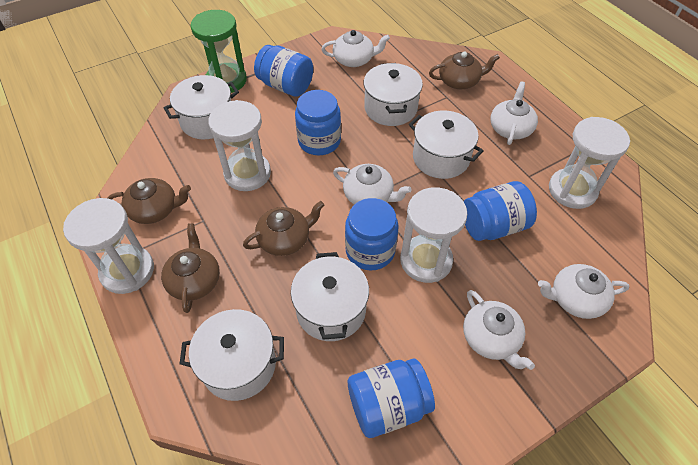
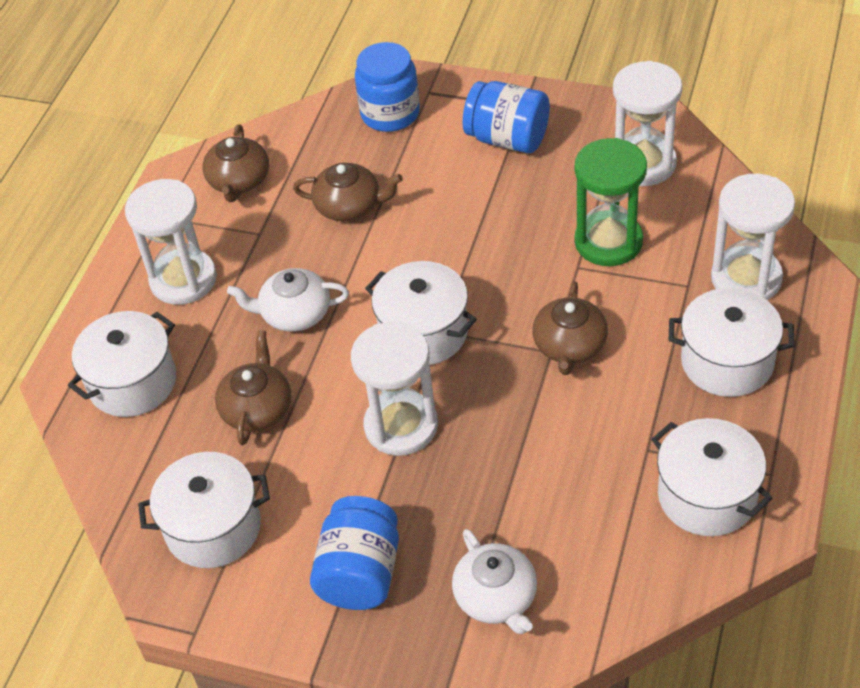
blue jar: [254,45,313,97] [295,90,341,155] [345,198,399,271] [348,358,435,438] [464,181,537,241] = 5 -> [310,496,399,610] [355,42,420,132] [463,81,550,153] = 3
white teapot: [321,30,390,67] [333,164,412,204] [463,290,535,370] [490,82,538,145] [538,264,629,319] = 5 -> [227,268,349,332] [452,529,537,634] = 2

